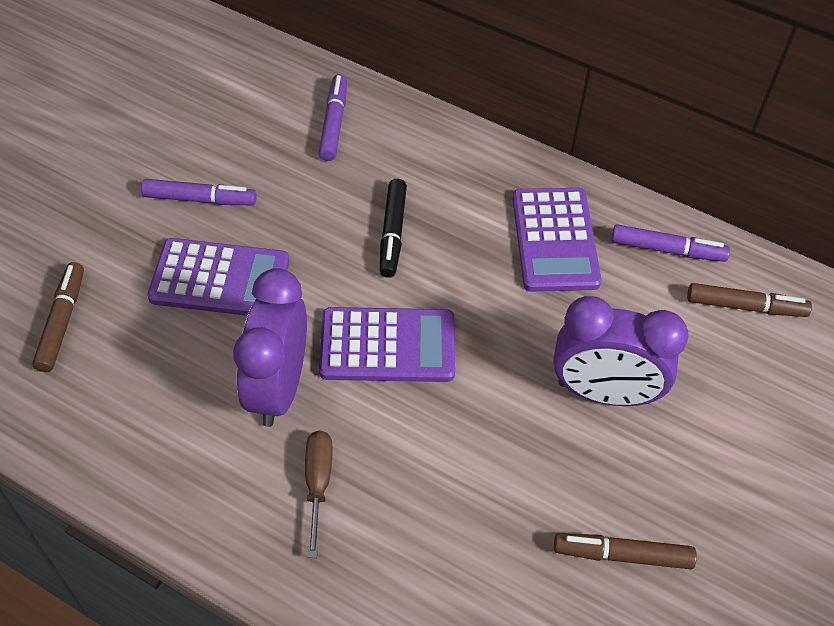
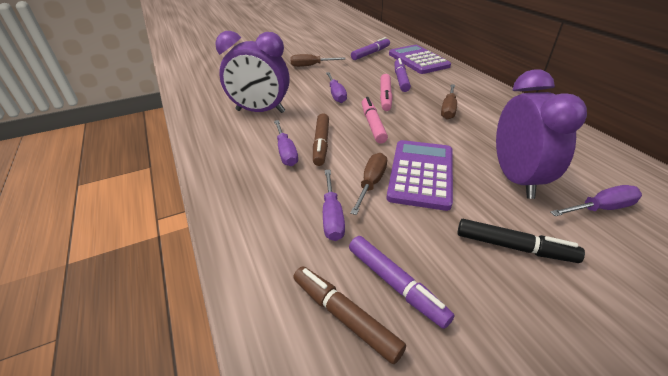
brown marker: [32,262,84,372] [554,533,697,569] [687,283,812,317] = 3 -> [293,266,406,364] [313,113,329,166] = 2
brown screwdriver: [305,431,333,558] = 1 -> [290,54,345,67] [350,153,387,215] [441,84,457,119] = 3
pink marker: none = 0 -> [362,97,388,144] [380,74,393,111] = 2
purple calculator: [147,238,289,316] [319,307,455,382] [512,188,602,292] = 3 -> [387,140,453,211] [389,45,451,74] = 2
purple screwdriver: none = 0 -> [274,120,298,166] [323,170,345,241] [326,72,347,103] [551,185,642,216] = 4

